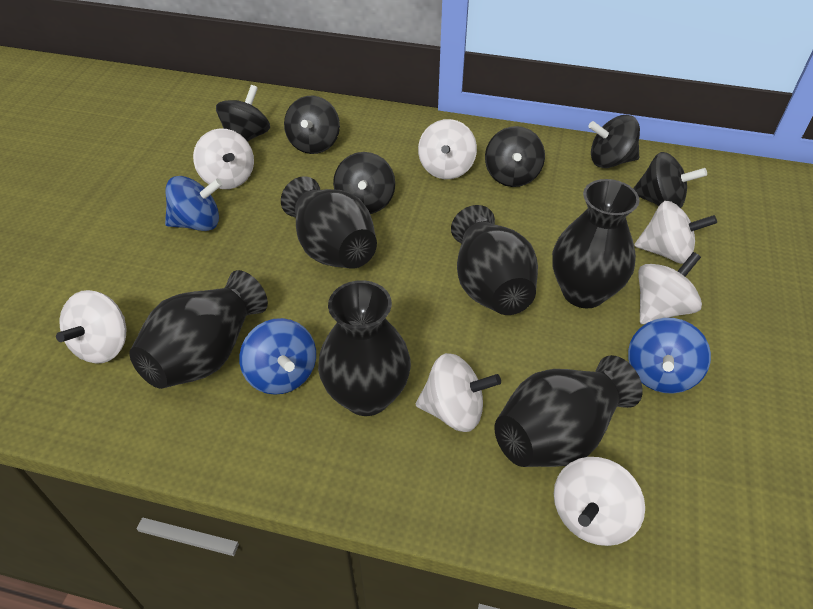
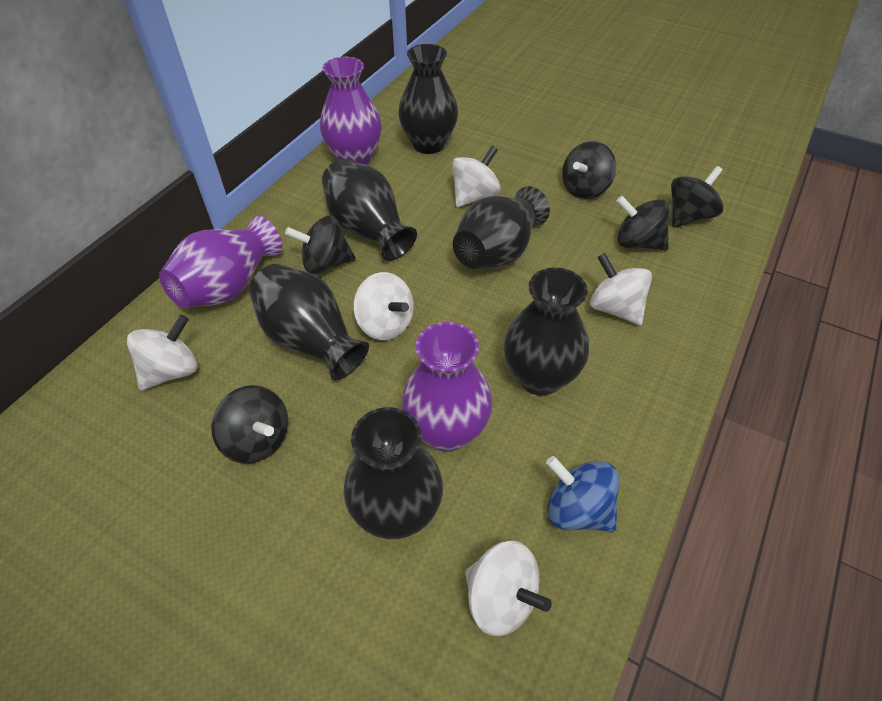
black spinning top: [216,85,270,142] [284,96,340,154] [333,152,395,214] [485,126,545,187] [588,115,640,168] [633,152,707,208] = 6 -> [211,385,288,464] [285,215,356,275] [562,141,616,199] [616,196,670,250] [671,166,724,228] = 5
blue spinning top: [165,176,222,231] [239,318,316,395] [628,318,711,394] = 3 -> [546,456,619,532] = 1
purple vase: none = 0 -> [159,216,282,308] [320,57,382,165] [402,322,492,452] = 3
white spinning top: [56,290,126,364] [193,128,254,189] [416,353,501,432] [418,119,477,179] [554,457,645,546] [634,201,717,264] [638,252,702,324] = 7 -> [127,315,197,390] [353,272,414,340] [452,146,501,207] [465,541,552,636] [590,253,652,326] = 5

